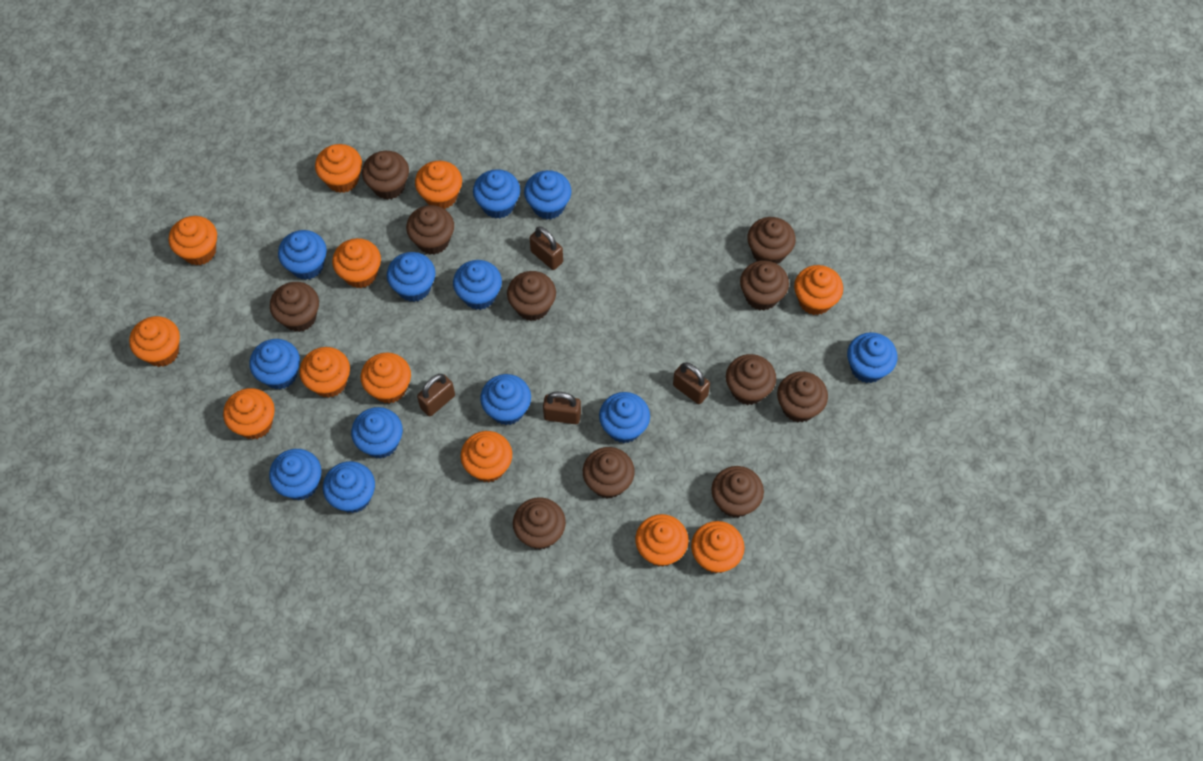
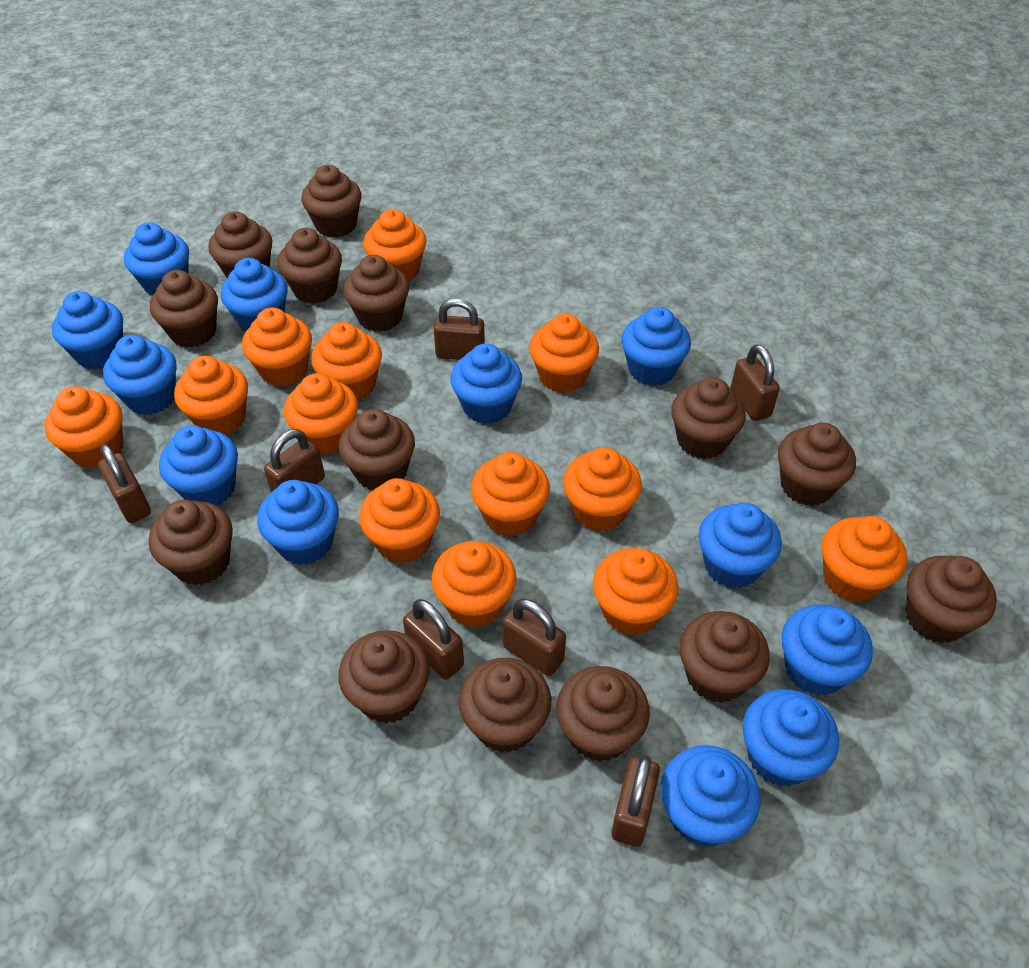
brown cupcake: [270,282,319,332] [362,151,409,200] [406,205,454,255] [507,271,556,321] [513,497,566,550] [583,447,635,499] [711,466,764,518] [726,354,776,405] [740,260,789,310] [747,217,796,264] [777,371,828,423] = 11 -> [149,500,233,585] [150,270,218,348] [208,211,272,279] [277,228,342,304] [301,165,361,238] [338,630,430,724] [339,409,415,490] [343,255,409,332] [459,658,551,753] [556,666,650,762] [671,377,746,459] [679,611,770,703] [778,423,856,506] [906,556,997,644] = 14
brown padlock: [417,374,455,416] [530,226,563,270] [543,392,581,424] [673,362,710,404] = 4 -> [98,444,151,523] [264,429,325,493] [403,599,464,680] [433,298,485,360] [502,599,566,676] [611,755,660,847] [730,345,780,421] = 7
orange cupcake: [129,316,180,367] [169,216,217,265] [223,388,275,439] [300,347,350,398] [315,144,362,193] [332,238,381,288] [361,353,411,403] [415,161,462,209] [461,431,512,482] [635,514,689,567] [691,521,745,573] [794,265,843,315] = 12 -> [44,386,123,468] [174,356,248,435] [242,308,312,387] [284,373,358,455] [311,322,382,401] [359,478,440,564] [363,209,426,282] [432,541,516,628] [471,452,550,536] [529,314,599,393] [563,447,642,532] [593,548,678,635] [822,516,907,602] = 13

